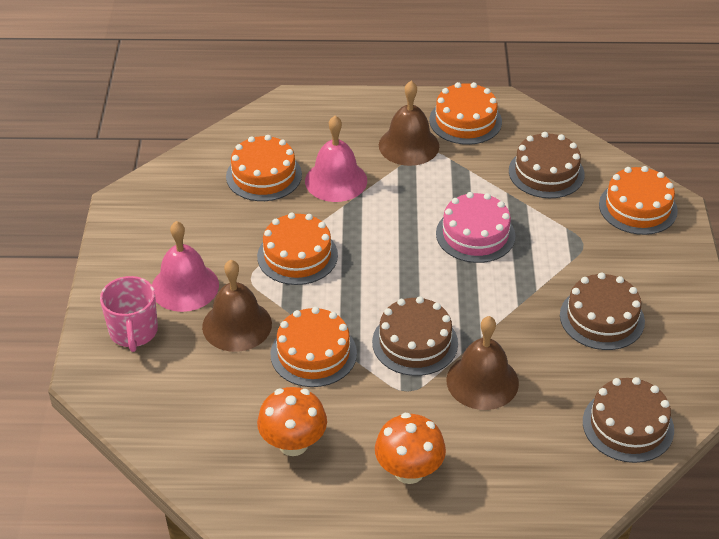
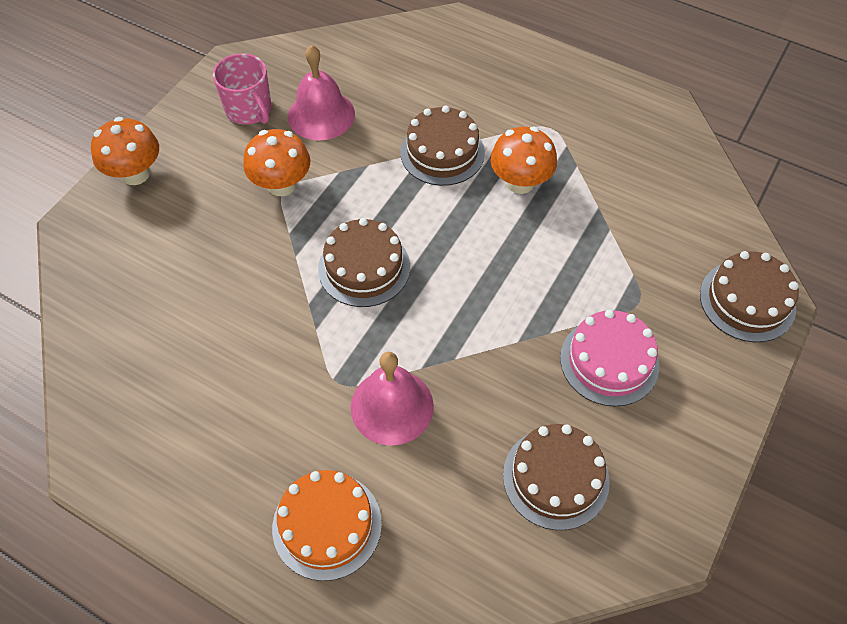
brown bell: [202,260,272,352] [379,81,439,166] [447,316,519,410] = 3 -> none = 0
orange cake: [226,135,302,201] [257,212,338,285] [270,307,357,387] [429,82,502,145] [599,166,678,235] = 5 -> [272,470,382,581] = 1
orange mushroom: [257,387,327,456] [375,413,446,484] = 2 -> [91,117,159,185] [243,129,310,196] [490,127,557,194] = 3

